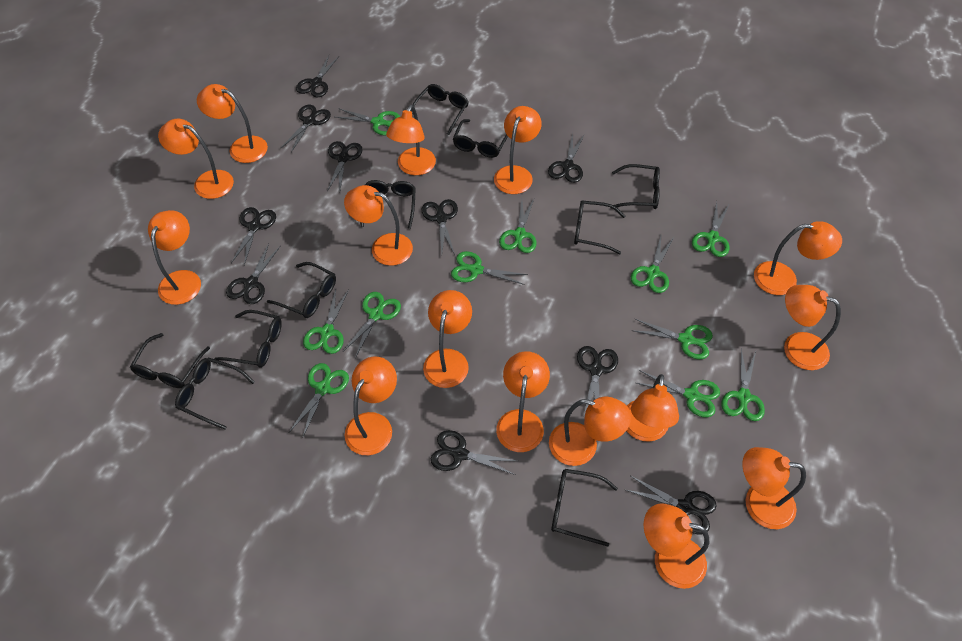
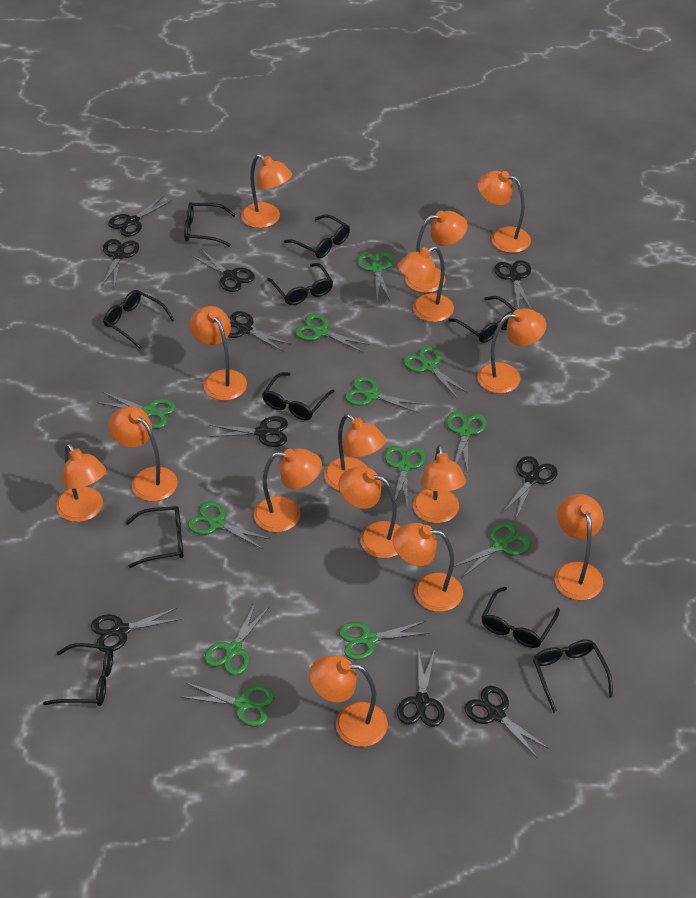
green scissors: [289,363,349,439] [303,289,349,354] [336,108,400,136] [343,292,401,358] [451,251,528,285] [499,197,537,253] [631,236,673,293] [631,319,713,360] [636,370,720,417] [692,202,730,257] [721,349,765,421] = 11 -> [97,392,176,429] [181,683,275,727] [188,502,270,549] [204,601,269,675] [295,314,370,352] [339,621,430,660] [345,376,424,414] [357,252,394,300] [385,446,426,509] [403,346,468,398] [446,412,487,473] [454,522,531,578] = 12

